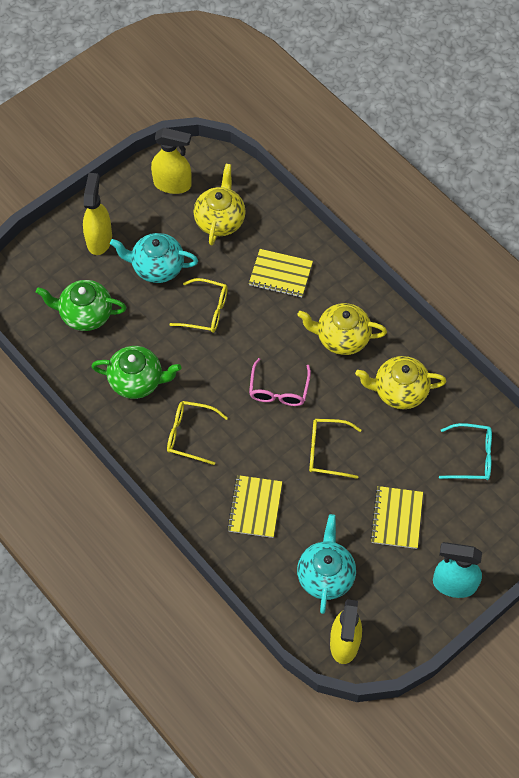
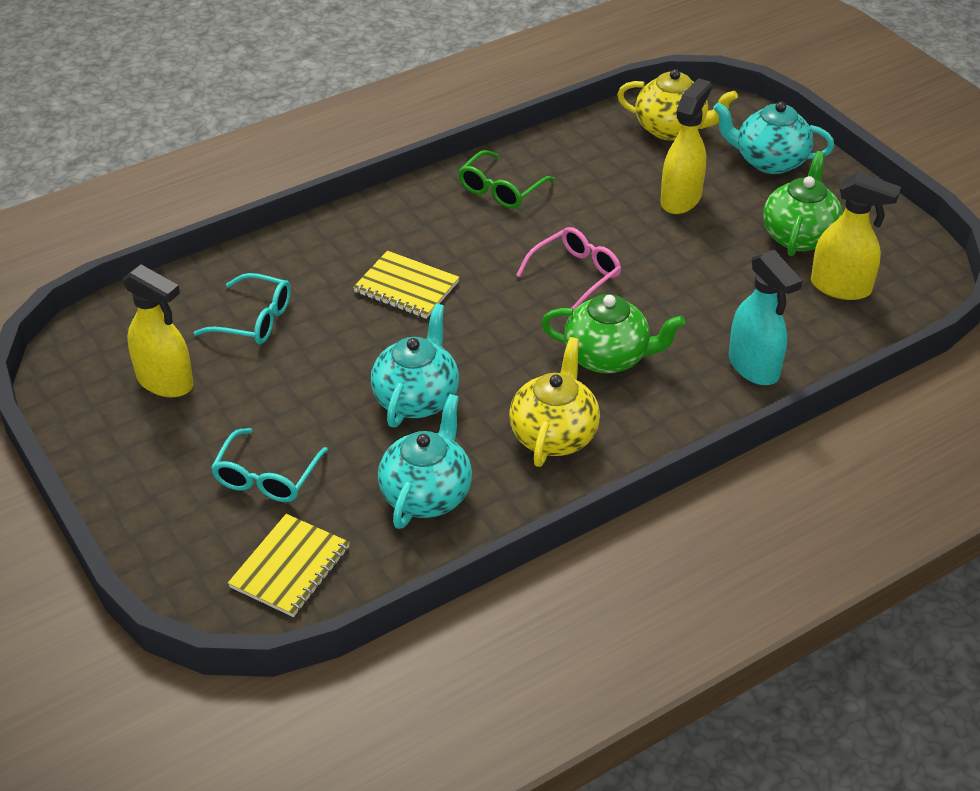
green glasses: none = 0 -> [459,150,555,209] = 1
turquoise glasses: [439,423,492,480] = 1 -> [194,273,291,344] [211,428,328,502] = 2
turquoise teapot: [110,233,198,283] [297,514,356,614] = 2 -> [371,303,459,427] [378,394,472,529] [713,102,834,174] = 3
yellow glasses: [167,401,228,465] [169,278,228,333] [309,419,361,479] = 3 -> none = 0
yellow notebook: [227,475,282,538] [249,249,313,297] [370,486,423,549] = 3 -> [228,514,350,617] [353,251,459,319] = 2
yellow teapot: [193,164,246,245] [298,303,387,355] [355,356,446,409] = 3 -> [509,337,600,467] [617,69,738,141] = 2

